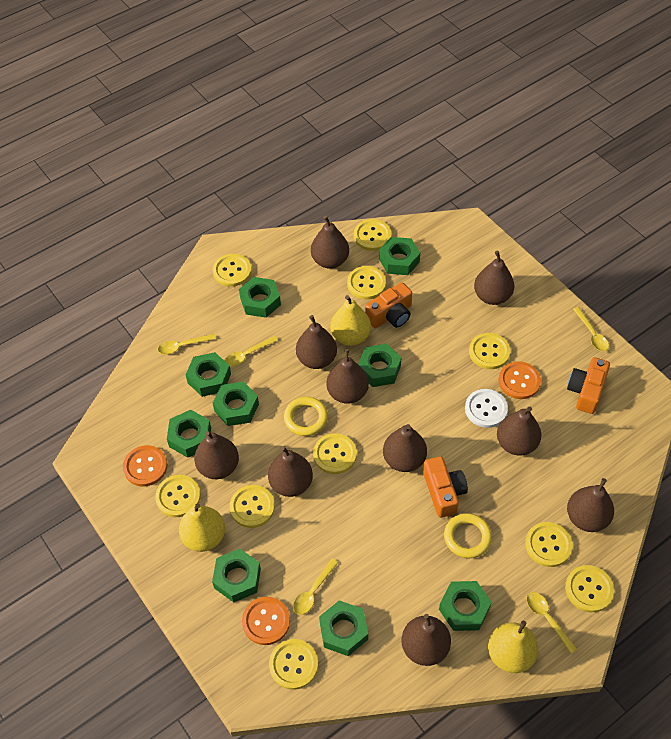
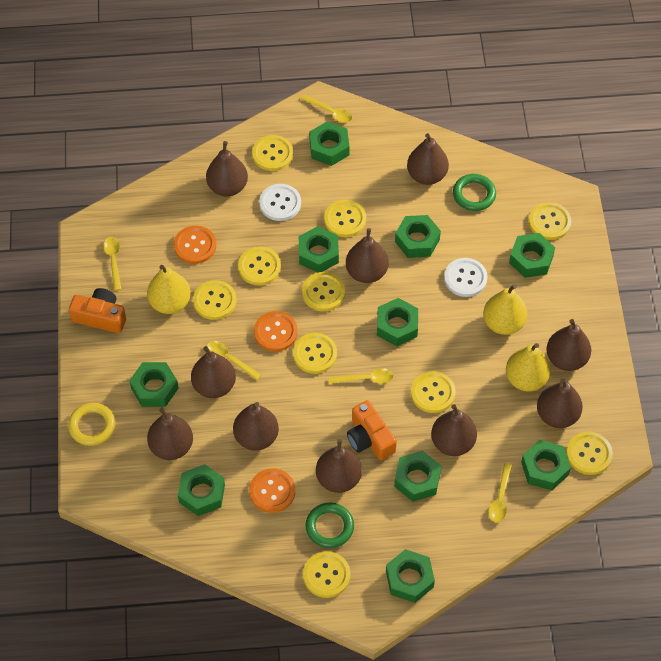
green nut: [167,410,211,458] [186,352,231,397] [212,549,261,602] [213,381,259,426] [239,277,281,318] [319,600,368,656] [358,344,402,387] [379,237,420,275] [439,581,492,631] = 9 -> [129,362,179,407] [178,464,225,516] [299,226,339,272] [309,121,350,166] [377,298,418,346] [386,549,435,603] [394,451,441,502] [395,215,441,258] [509,233,555,278] [521,440,571,490] = 10
green ring: none = 0 -> [305,502,354,548] [453,174,496,211] = 2
orange camera: [365,282,412,328] [423,456,468,518] [567,357,610,414] = 3 -> [69,288,126,333] [347,400,397,460] = 2
white button: [465,389,508,428] = 1 -> [259,184,301,221] [444,258,487,297] = 2
yellow ring: [284,397,328,436] [444,513,492,558] = 2 -> [68,403,115,446] = 1

